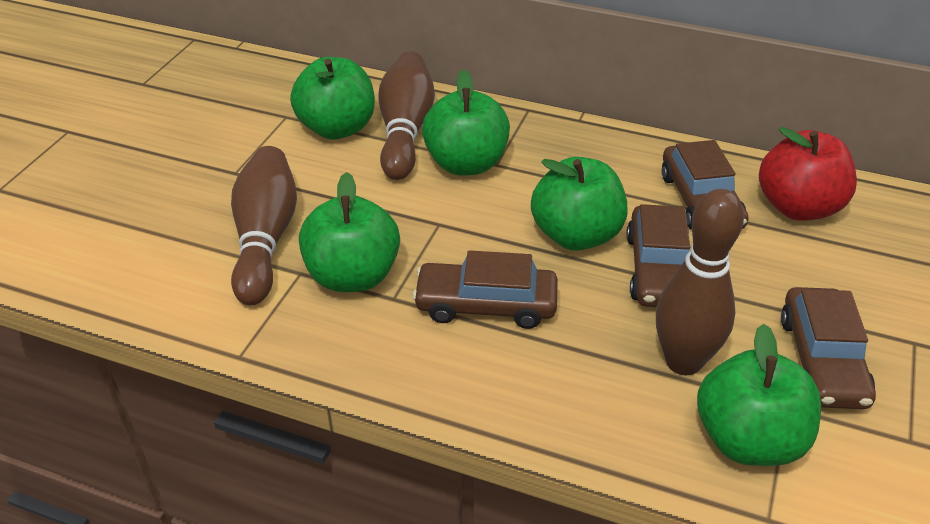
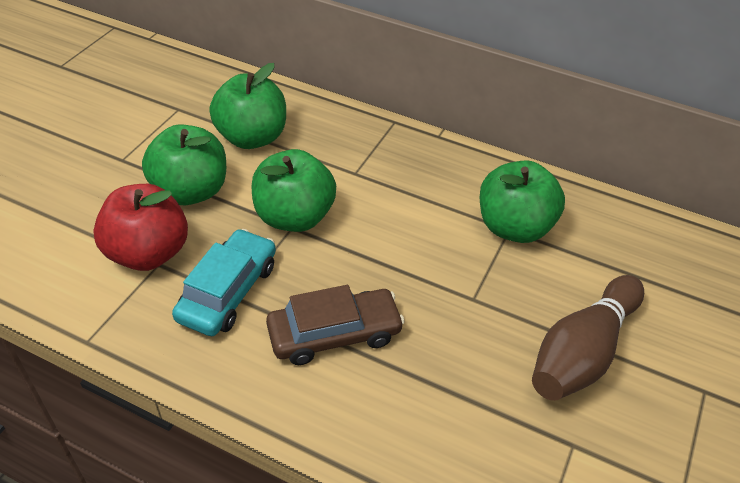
brown bowling pin: [231,146,297,305] [378,51,435,180] [656,189,744,375] = 3 -> [532,275,644,401] = 1
brown car: [412,250,558,329] [626,204,690,307] [661,140,749,230] [781,287,876,409] = 4 -> [266,285,405,365] = 1
green apple: [290,57,375,140] [299,172,400,292] [422,70,510,176] [531,157,628,251] [697,324,821,466] = 5 -> [142,124,226,205] [209,63,286,149] [252,149,336,232] [480,160,565,243] = 4
turquoise car: none = 0 -> [172,229,276,336] = 1

